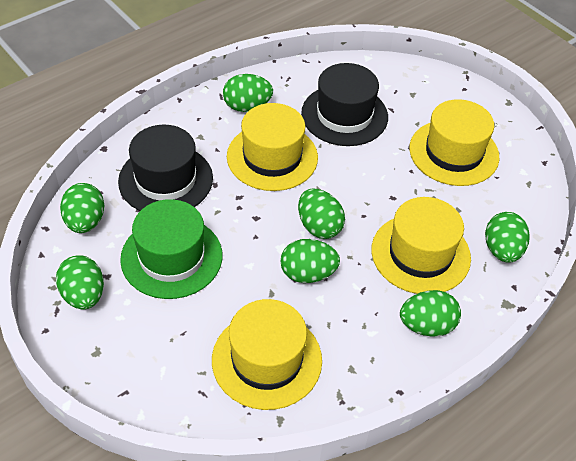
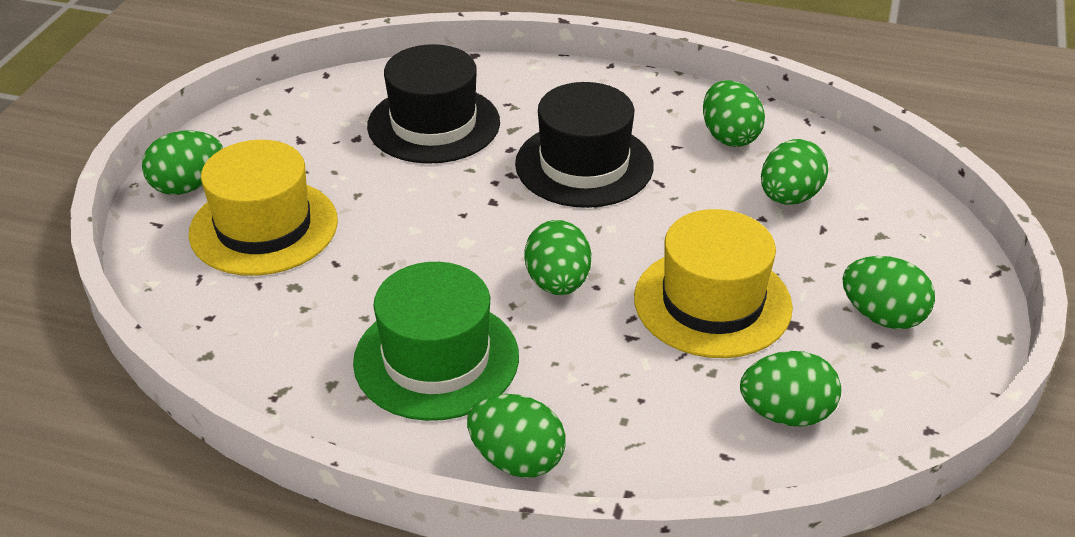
yellow hat: [212,299,322,410] [227,103,318,191] [372,197,471,294] [409,99,499,186] = 4 -> [189,140,338,276] [634,209,793,358] = 2

